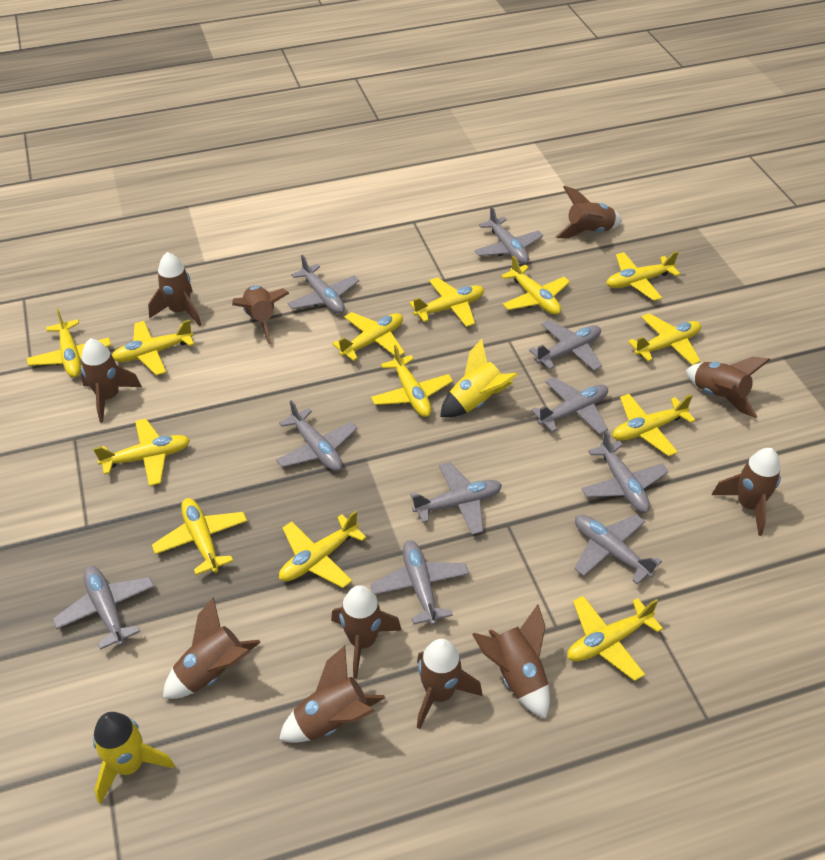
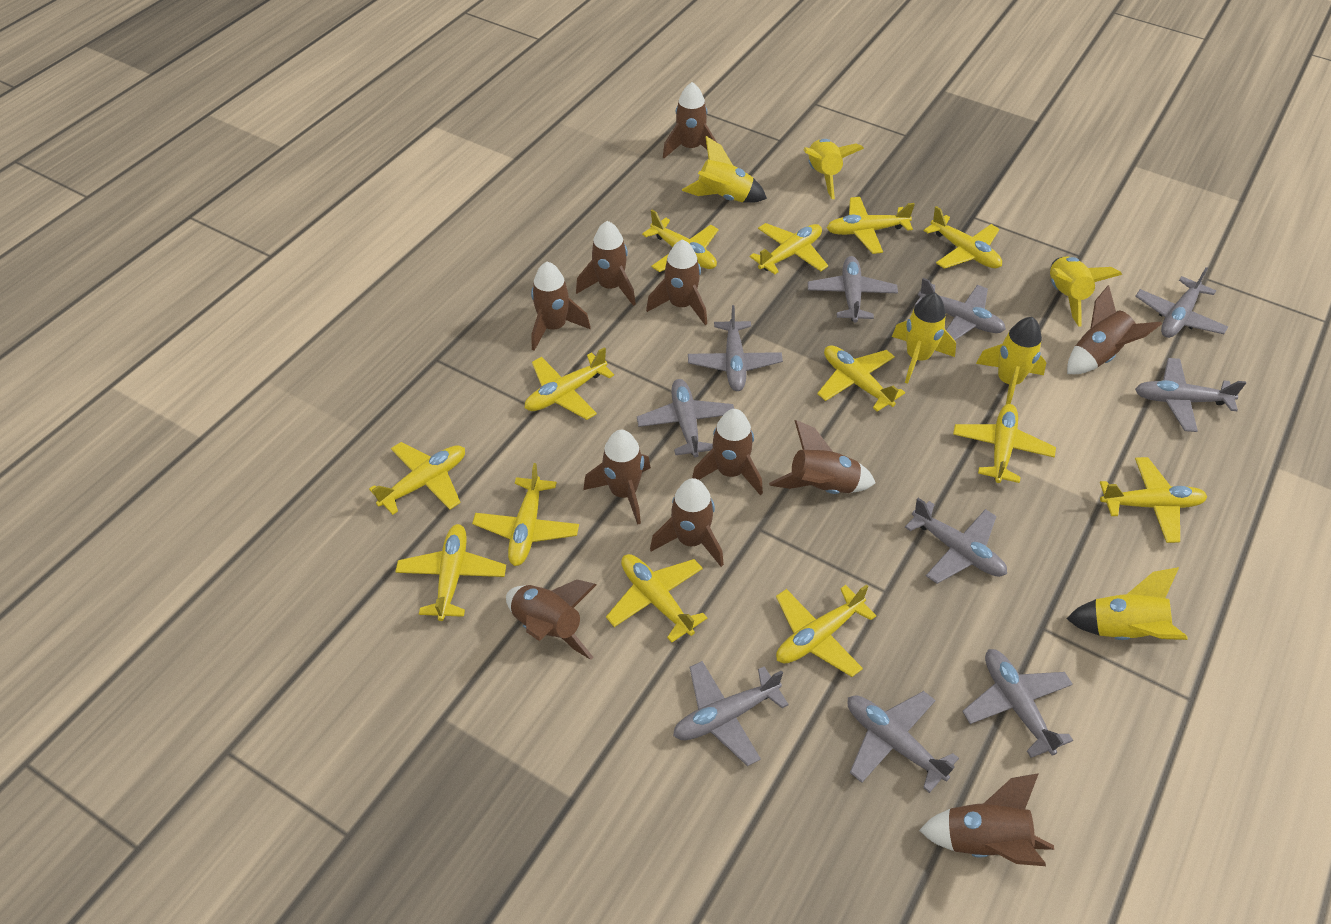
yellow rocket: [93,712,175,804] [440,339,518,418] = 2 -> [682,136,767,203] [804,139,864,199] [892,292,956,384] [976,317,1047,404] [1050,256,1122,326] [1066,567,1188,640] = 6

